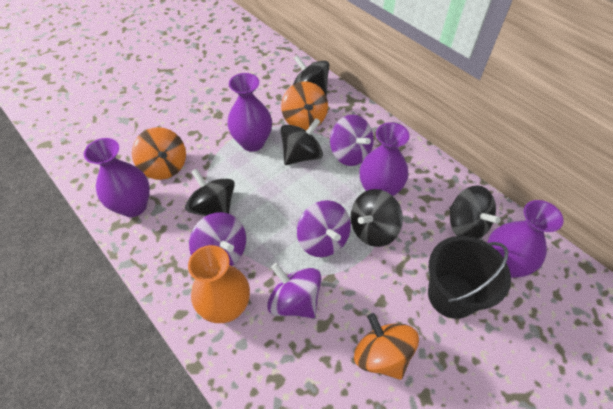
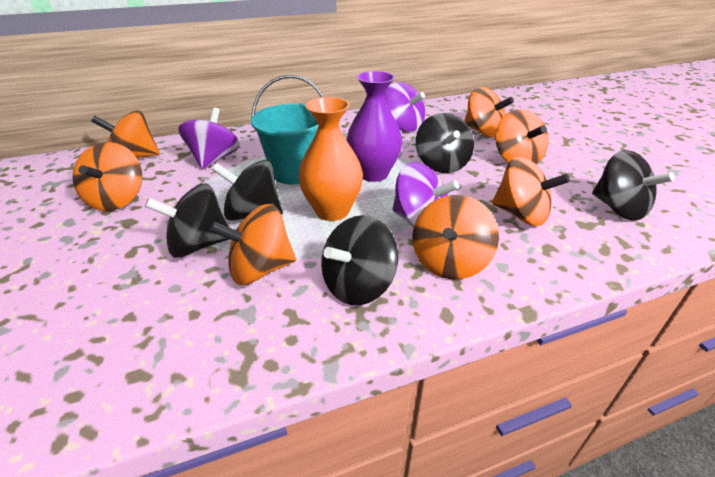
black bucket: [428,236,511,319] = 1 -> none = 0
orange spinning top: [132,127,186,180] [281,81,328,130] [354,313,419,380] = 3 -> [72,142,142,211] [91,110,160,158] [209,204,296,285] [412,195,499,279] [464,87,514,137] [492,156,570,226] [495,109,549,164] = 7
purple spinning top: [189,212,246,266] [267,263,321,318] [297,200,351,257] [330,115,374,166] = 4 -> [178,107,240,170] [384,82,425,132] [393,162,459,227] = 3
purple vase: [84,138,150,217] [227,73,272,152] [360,122,410,196] [487,200,564,278] = 4 -> [346,71,402,182] = 1
turquoise bucket: none = 0 -> [251,75,324,185] = 1

